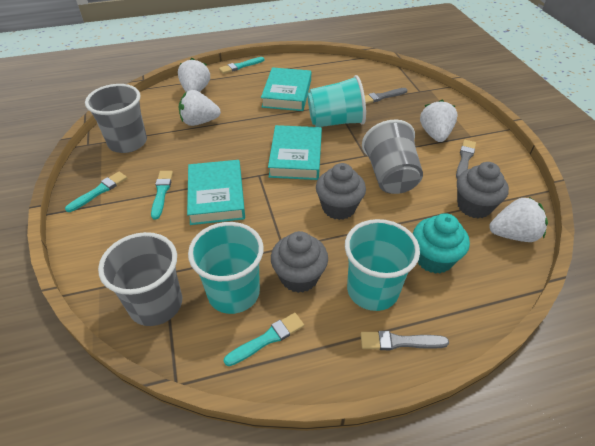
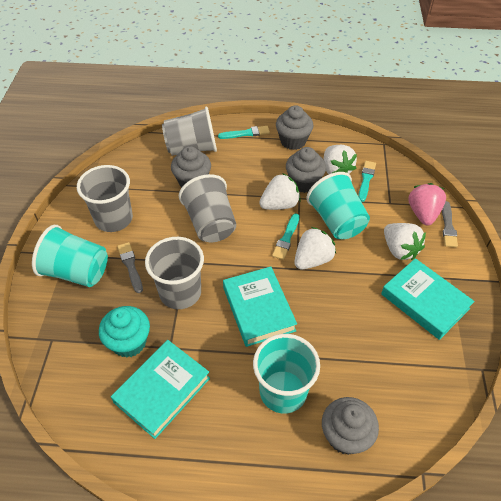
grey brush: [361,331,449,350] [365,88,408,104] [456,140,476,179] = 3 -> [117,242,143,293] [442,201,458,247] = 2
grey cup: [85,84,147,153] [98,232,182,326] [362,120,423,194] = 3 -> [77,165,133,232] [145,237,204,309] [162,107,217,156] [179,174,236,242] = 4
grey cupcake: [271,231,328,293] [316,163,366,220] [457,162,509,218] = 3 -> [171,146,211,187] [276,105,313,150] [286,147,326,193] [322,397,379,455] = 4
pink strawberry: none = 0 -> [408,183,446,226] = 1
turquoise brush: [65,172,127,212] [151,171,173,219] [219,57,264,74] [224,313,304,366] = 4 -> [218,126,270,139] [272,213,299,260] [358,161,376,202] = 3

